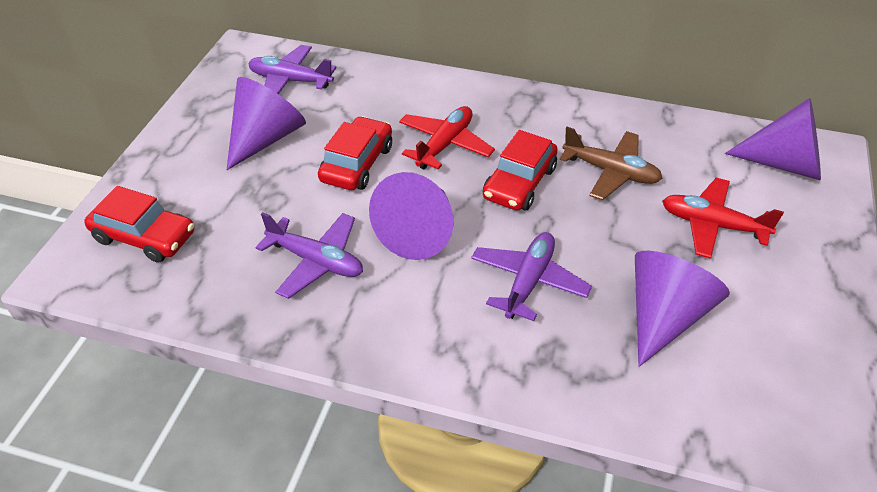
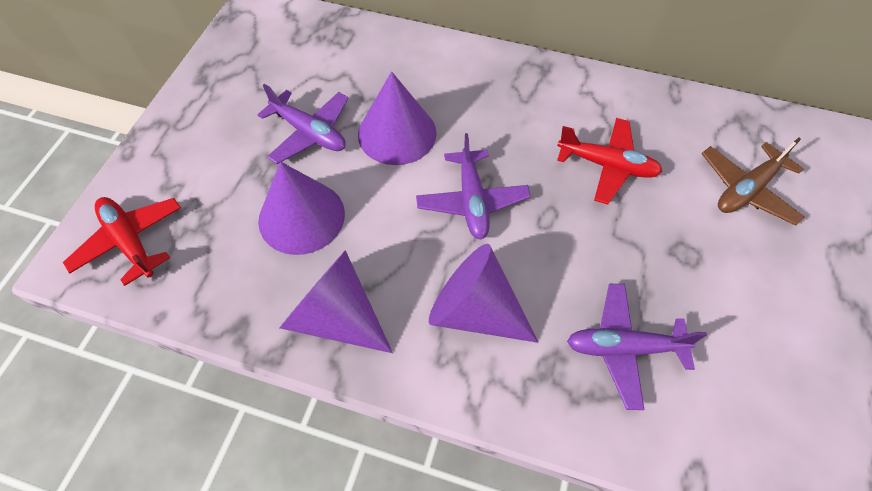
red car: [84,186,194,263] [318,116,392,190] [483,130,558,211] = 3 -> none = 0

